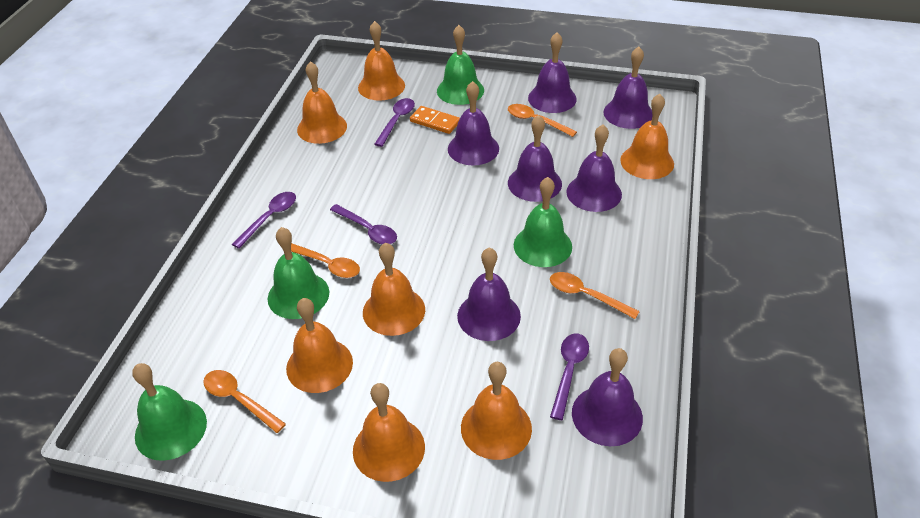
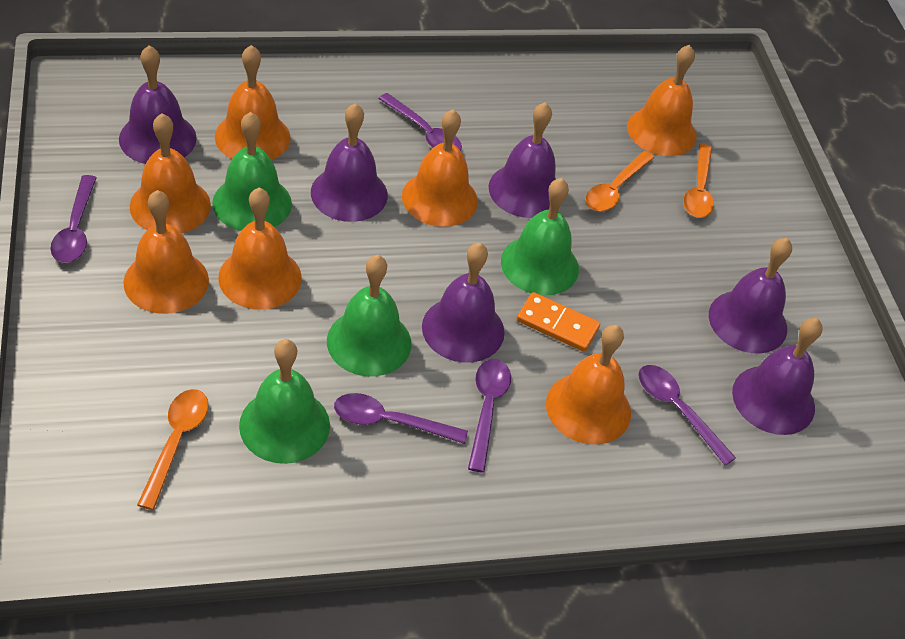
orange spoon: [203,370,286,433] [291,243,360,278] [508,104,577,137] [550,272,640,319] = 4 -> [137,389,208,510] [585,151,654,212] [683,144,714,218] = 3
purple bell: [448,81,499,166] [457,247,521,341] [508,115,562,202] [528,32,577,113] [566,125,622,212] [572,348,643,446] [603,47,652,129] = 7 -> [119,45,197,164] [311,103,388,222] [422,243,505,363] [489,102,556,218] [709,238,792,353] [732,318,823,435] = 6
purple spoon: [232,192,296,249] [330,204,397,244] [374,98,415,147] [550,333,589,420] = 4 -> [50,175,96,263] [334,393,468,444] [378,93,462,151] [468,359,511,473] [638,365,736,466] = 5

